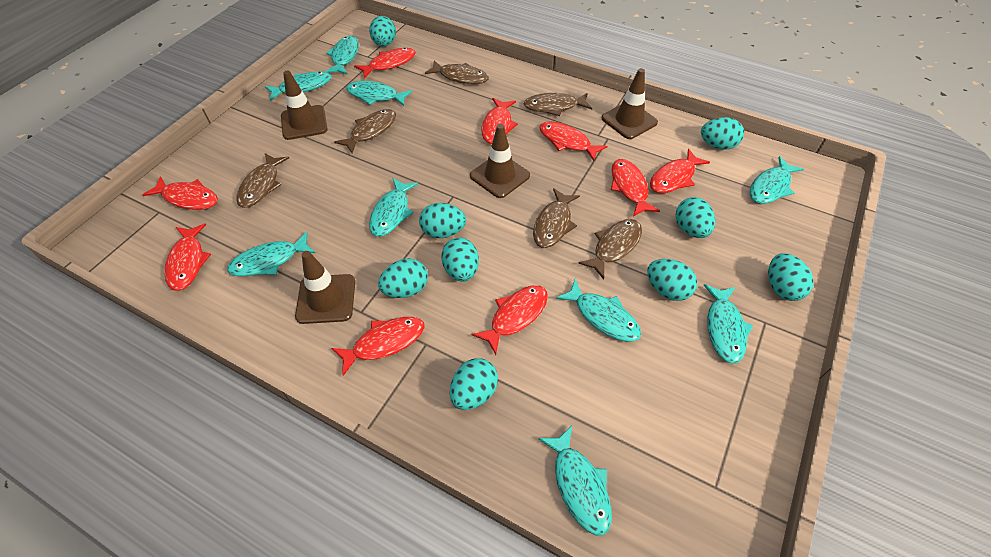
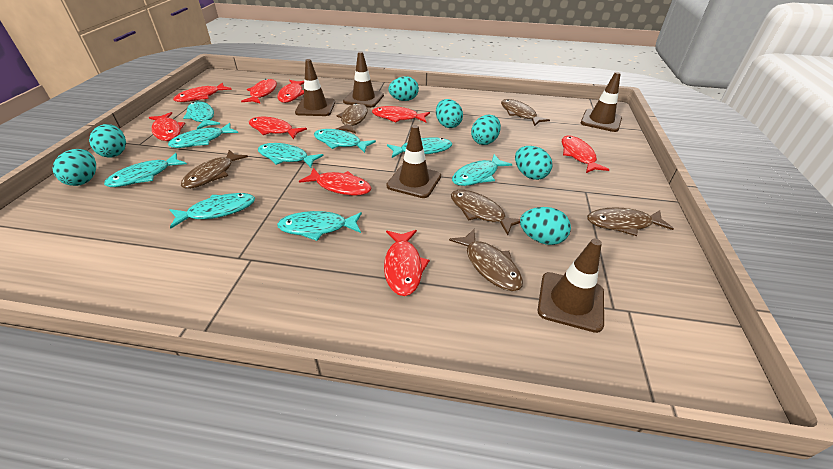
brown traffic cone: [281,70,327,140] [295,251,355,324] [470,124,530,198] [602,68,658,139] = 4 -> [295,59,335,116] [343,51,384,108] [386,125,441,198] [537,239,604,333] [581,72,622,132] = 5
turquoise egg: [369,16,396,46] [378,258,428,298] [419,203,466,238] [441,238,479,282] [450,358,498,410] [647,259,697,301] [676,197,715,238] [701,117,744,150] [768,253,814,301] = 9 -> [53,149,96,186] [89,124,126,158] [388,76,419,101] [436,99,463,128] [471,115,501,145] [515,146,552,180] [520,207,571,245] = 7

